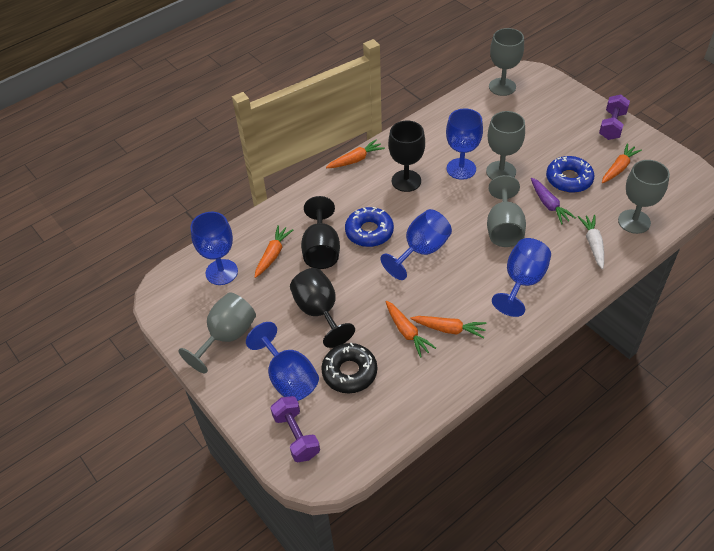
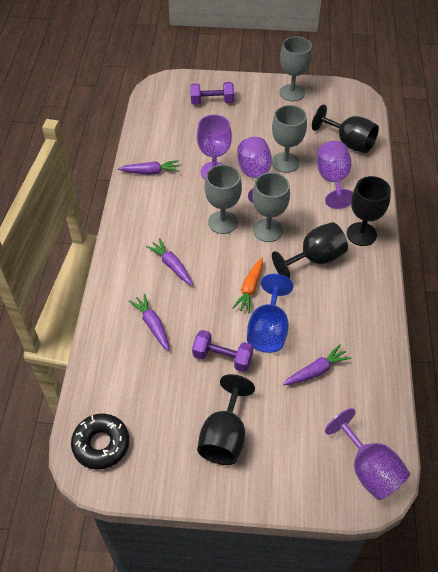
black goblet: [290,268,355,348] [301,196,340,269] [388,121,425,192] = 3 -> [197,374,255,465] [272,222,348,279] [312,104,379,153] [347,176,391,246] = 4
blue donut: [345,207,394,247] [546,156,595,193] = 2 -> none = 0
blue goblet: [190,212,238,285] [246,322,319,401] [380,209,452,280] [446,108,483,180] [492,238,551,317] = 5 -> [247,274,293,353] = 1
grey goblet: [178,292,256,374] [486,111,525,180] [487,175,526,247] [489,28,524,96] [618,160,670,234] = 5 -> [205,164,242,234] [252,172,290,242] [272,105,307,173] [280,36,312,101] = 4
orange carrot: [255,225,293,278] [326,139,385,168] [386,301,436,358] [411,316,487,338] [602,143,642,183] = 5 -> [232,258,263,313] = 1
purple carrot: [531,178,576,224] = 1 -> [118,160,179,175] [129,293,169,351] [146,238,193,285] [283,344,351,385] = 4
purple goblet: none = 0 -> [197,115,232,180] [238,137,272,203] [317,141,353,209] [325,408,410,500] = 4
white carrot: [578,215,604,269] = 1 -> none = 0

